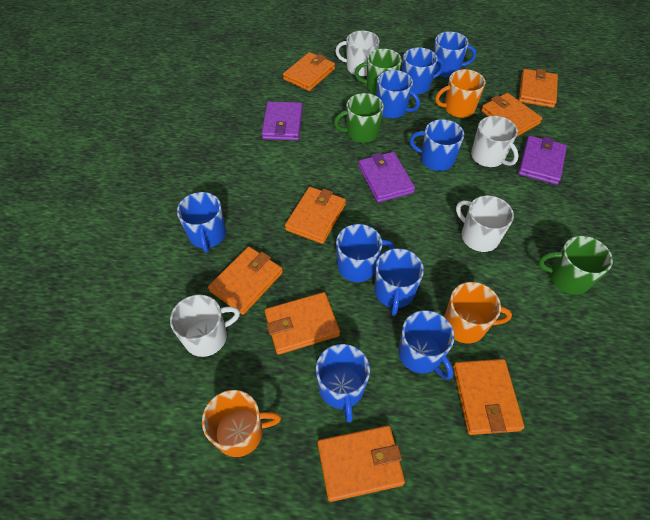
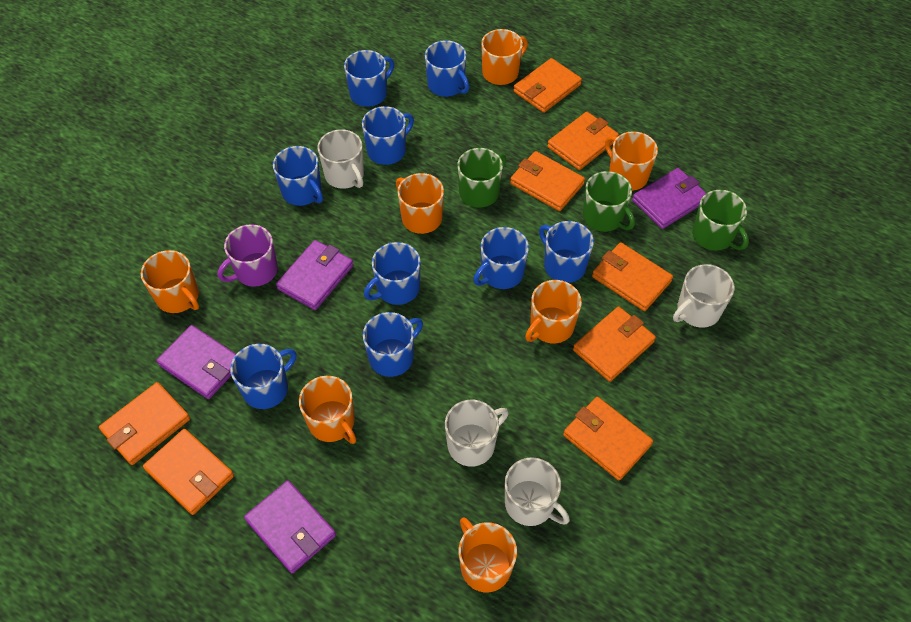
orange mug: [202,390,281,457] [435,69,485,118] [444,282,512,344] = 3 -> [141,250,199,313] [299,376,356,444] [396,173,444,234] [459,518,517,592] [481,29,528,85] [525,280,582,343] [605,131,658,191] = 7
purple mug: none = 0 -> [218,224,278,287] = 1
purple wallet: [262,101,303,140] [358,152,415,202] [518,136,567,185] = 3 -> [156,325,236,399] [244,480,336,573] [276,240,353,310] [632,168,706,229] = 4

